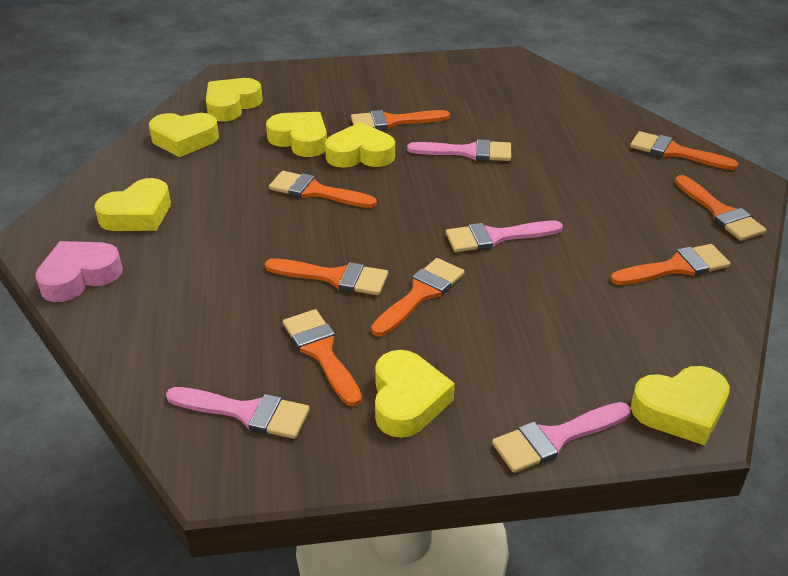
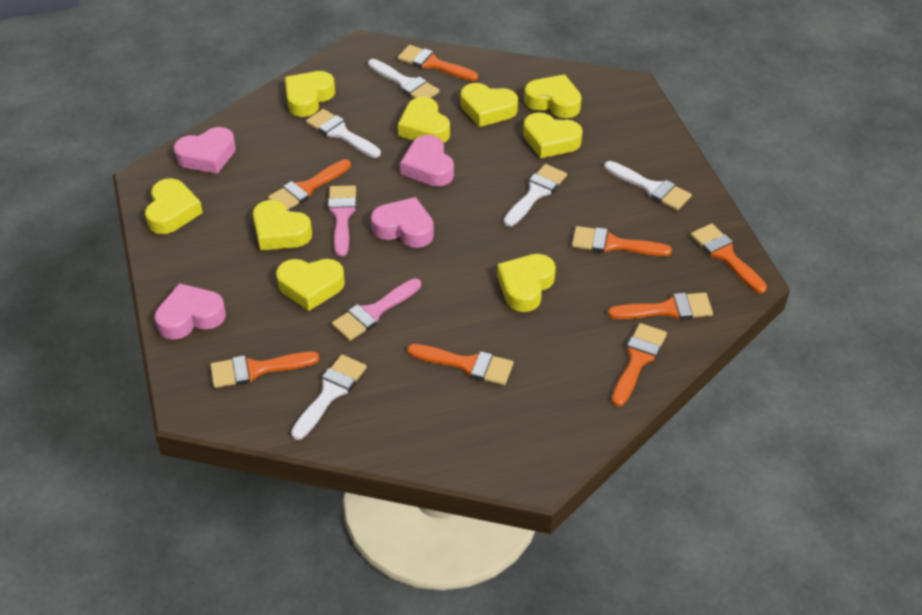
pink brush: [166,387,310,439] [407,139,511,161] [446,221,563,252] [492,402,631,473] = 4 -> [328,185,357,257] [332,278,421,341] = 2
pink heart: [35,241,123,302] = 1 -> [155,283,226,339] [174,127,236,174] [371,197,434,248] [400,135,454,187] = 4
white brush: none = 0 -> [291,355,367,440] [306,109,381,158] [368,59,440,98] [504,164,567,227] [604,161,692,210] = 5
yellow heart: [95,178,171,231] [149,113,219,157] [206,78,263,121] [266,112,327,157] [325,122,395,168] [375,350,455,438] [631,366,730,445] = 7 -> [145,178,203,234] [253,200,312,251] [276,259,345,311] [285,71,335,117] [398,97,450,143] [461,83,518,127] [497,254,556,312] [523,112,583,158] [524,74,582,118] = 9

